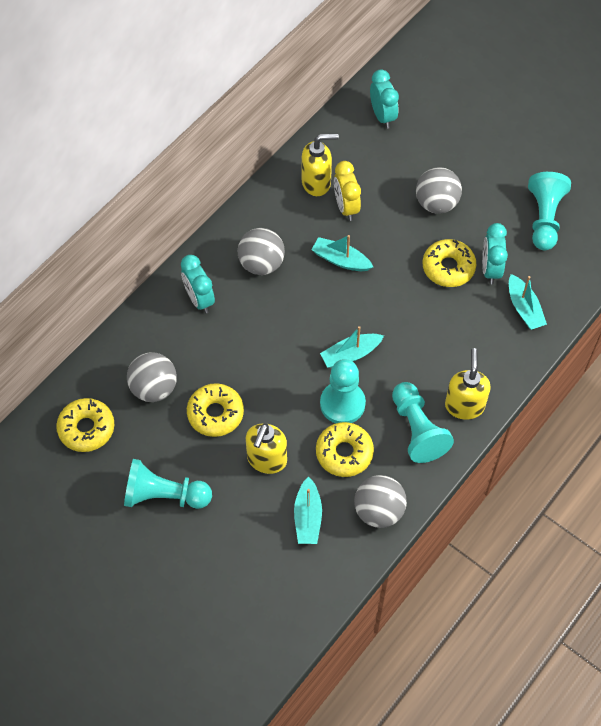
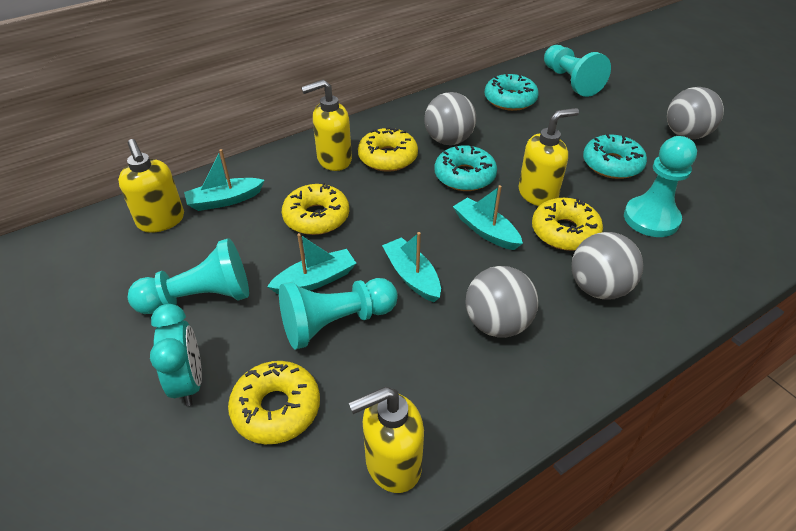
turquoise clock: [181,255,215,313] [370,69,399,129] [482,223,508,284] = 3 -> [150,304,202,406] = 1
turquoise donut: none = 0 -> [434,145,497,191] [485,73,539,111] [583,134,647,179] = 3
yellow clock: [334,161,361,221] = 1 -> none = 0
yellow soap dispenser: [246,423,287,474] [302,134,339,196] [445,348,491,420] = 3 -> [118,139,184,233] [301,80,352,171] [349,387,424,493] [519,108,579,206] = 4

